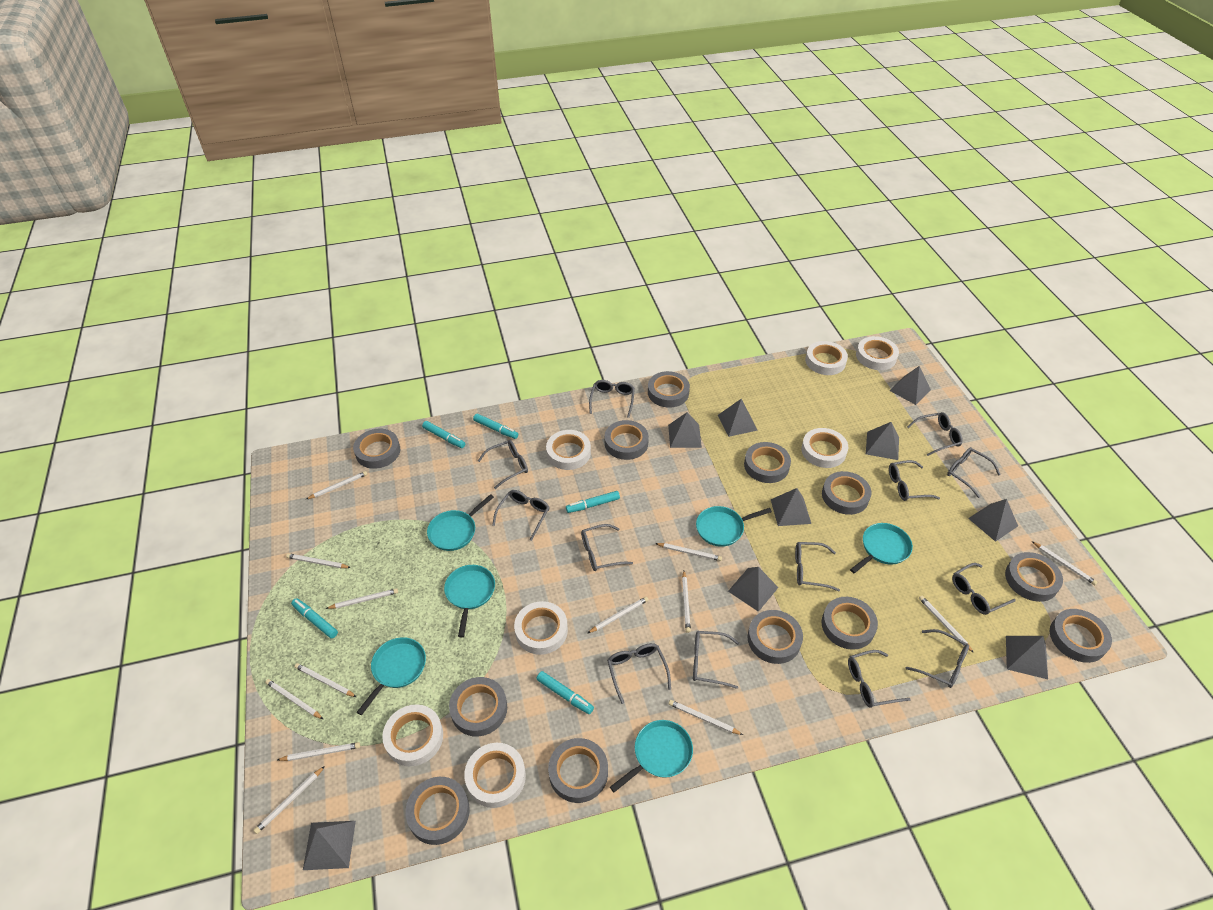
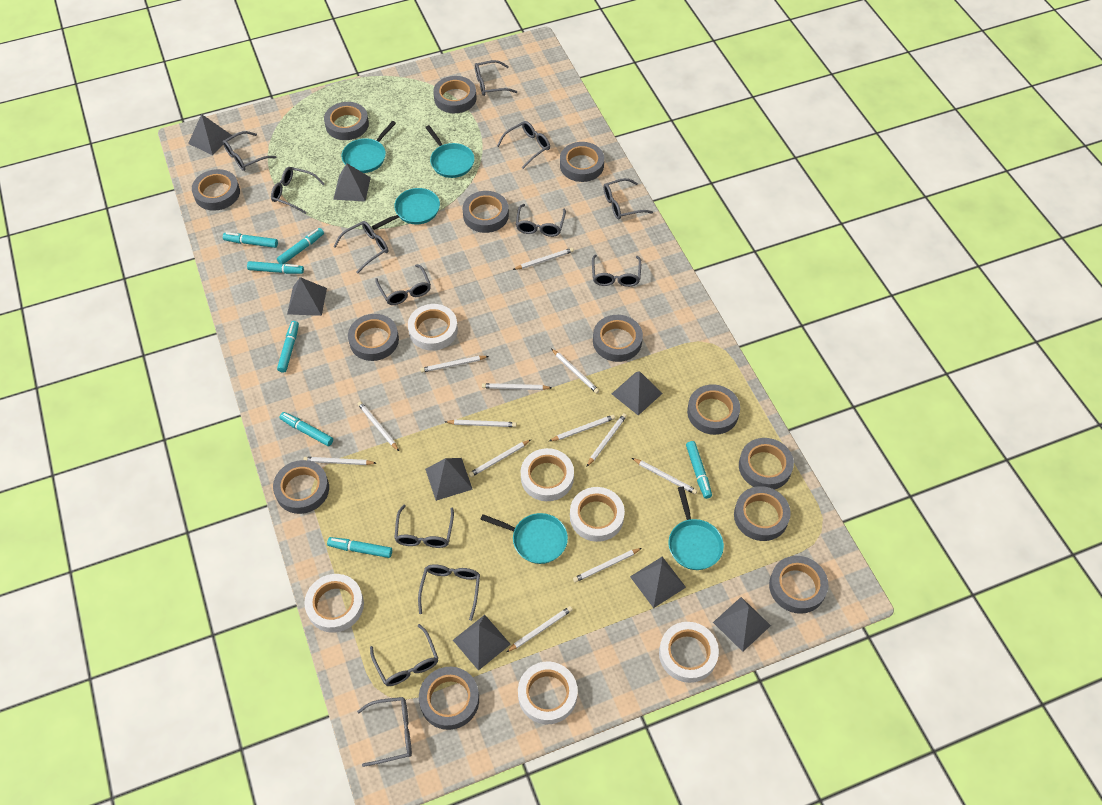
grey pyramid: [303,821,356,870] [668,412,702,448] [718,399,758,437] [728,567,779,612] [771,488,811,526] [866,422,899,460] [889,366,931,405] [968,499,1018,542] [1006,636,1048,679] = 9 -> [188,114,232,155] [287,277,327,316] [333,163,371,202] [425,458,473,501] [453,615,511,671] [612,371,663,415] [630,557,686,608] [713,597,771,652] = 8
grey tape: [353,429,400,469] [405,777,470,845] [449,677,507,737] [548,738,608,803] [605,420,649,460] [648,371,690,408] [744,442,791,483] [748,610,803,664] [822,471,871,515] [822,597,878,650] [1005,552,1063,602] [1050,609,1112,663] = 12 -> [192,169,240,211] [273,460,329,514] [324,102,369,140] [348,314,399,361] [419,667,479,730] [433,76,476,113] [463,191,509,233] [560,142,604,182] [593,315,643,362] [687,384,740,435] [734,486,791,541] [739,438,794,489] [769,556,828,614] = 13
turquoise marker: [291,598,338,639] [422,421,465,448] [473,414,518,439] [536,671,594,714] [566,491,620,513] = 5 -> [223,232,278,248] [247,261,304,274] [277,228,324,264] [277,321,299,373] [280,412,333,446] [327,537,392,558] [686,441,712,499] = 7
turquoise pan: [357,637,426,715] [427,494,494,551] [444,565,495,637] [610,720,693,792] [696,506,772,547] [850,523,913,573] = 6 -> [341,121,396,173] [372,188,440,230] [425,125,475,178] [480,513,568,564] [669,487,724,570] = 5
white tape: [382,704,443,766] [464,743,526,808] [514,601,568,655] [546,430,591,470] [801,428,848,468] [805,341,848,375] [856,336,899,370] = 7 -> [304,574,364,633] [408,304,458,351] [518,661,578,724] [521,448,574,501] [570,487,625,542] [659,622,719,683] = 6

